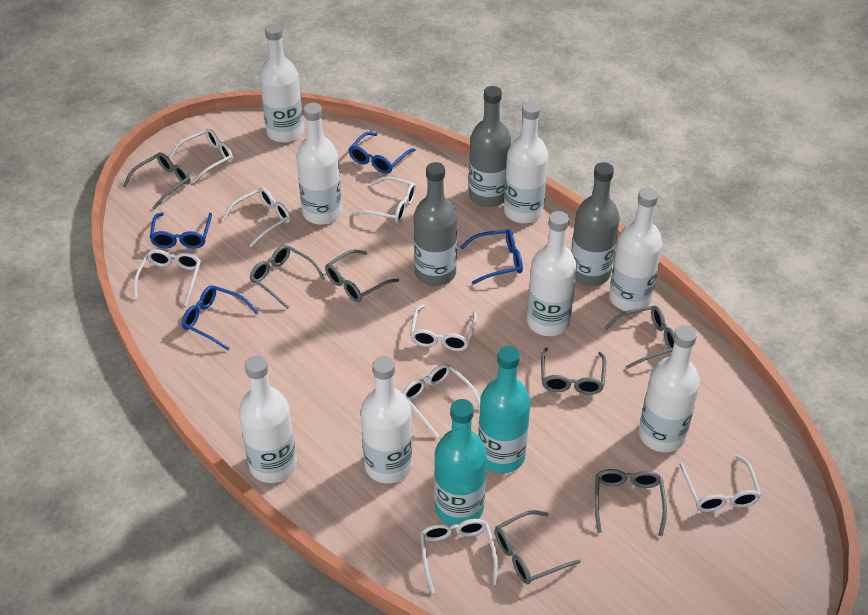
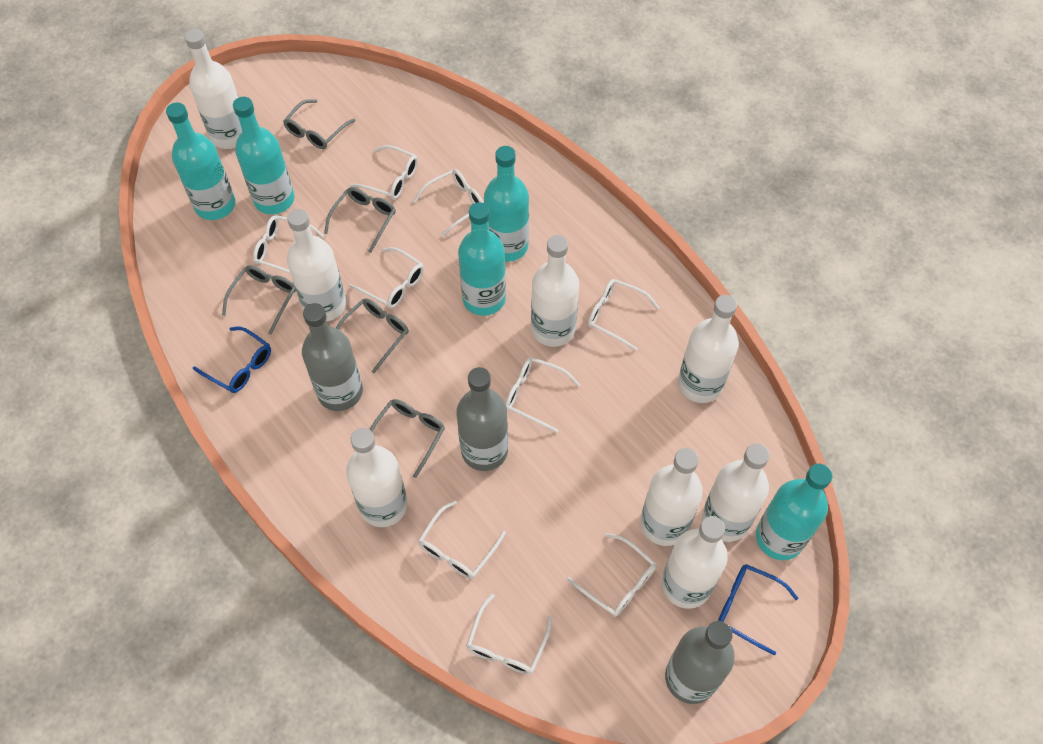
blue glasses: [150,212,212,248] [182,285,258,350] [349,132,415,174] [460,229,523,285] = 4 -> [193,327,271,393] [718,564,798,655] = 2
grey glasses: [123,152,191,210] [250,245,325,309] [325,249,399,302] [495,510,581,584] [541,348,606,395] [595,469,667,536] [604,306,675,369] = 7 -> [222,265,296,335] [283,99,356,149] [324,187,396,253] [336,298,409,373] [369,399,445,478] = 5
turquoise bottle: [434,399,487,525] [478,346,530,473] = 2 -> [166,103,236,220] [233,97,295,214] [458,202,506,316] [484,146,529,262] [756,464,833,560] = 5
white glasses: [134,249,201,305] [169,128,233,183] [222,187,291,247] [353,176,416,223] [403,364,480,438] [410,304,477,351] [420,519,498,593] [679,455,761,512] = 8 -> [253,215,325,274] [349,247,424,309] [350,145,418,200] [413,169,483,237] [418,501,506,579] [466,594,552,675] [506,357,580,433] [567,533,656,617] [588,279,660,351] = 9

